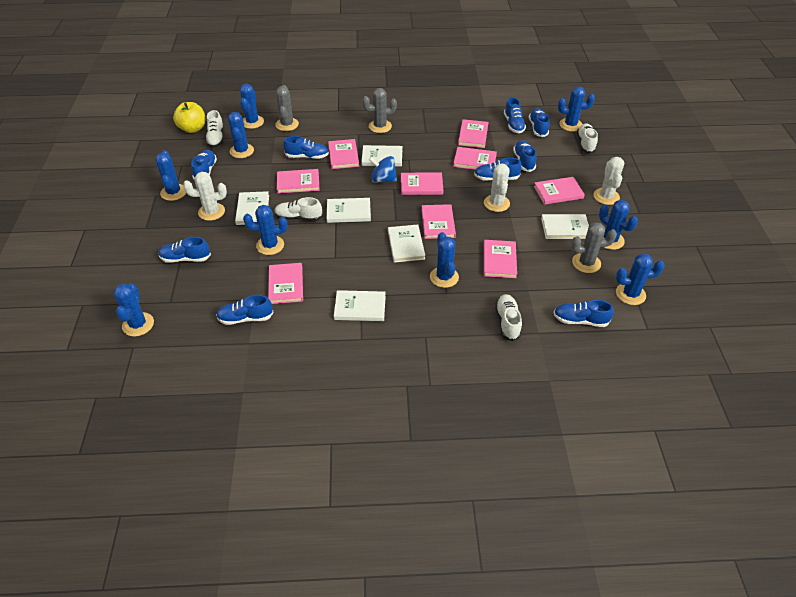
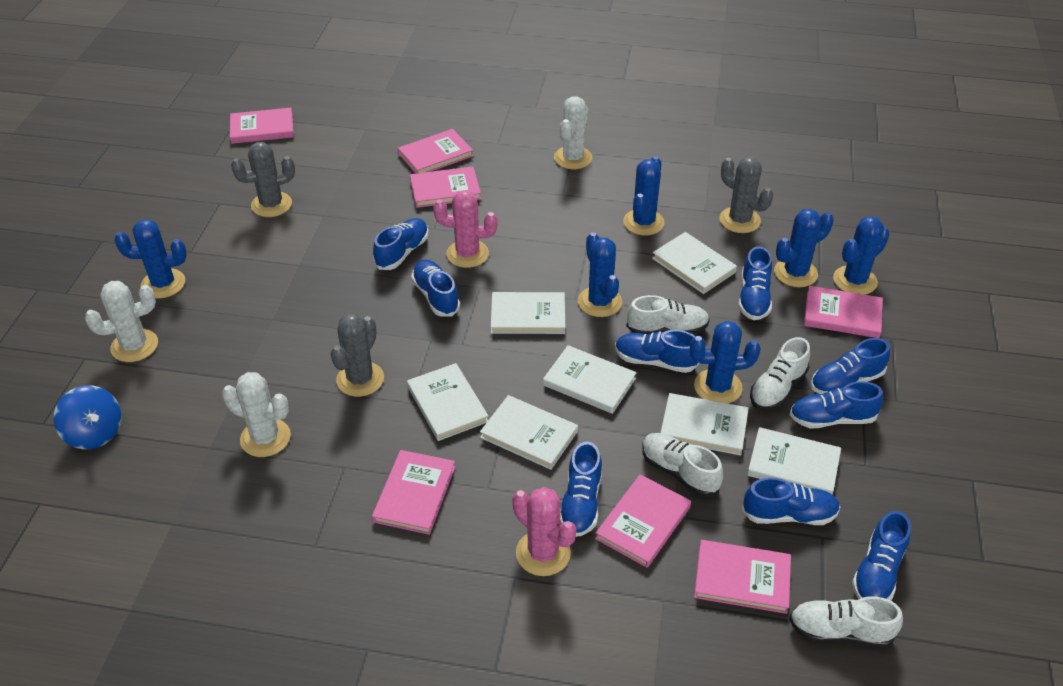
blue cactus: [114,283,154,337] [155,150,186,201] [228,112,254,158] [240,84,264,129] [243,205,287,255] [430,232,459,288] [558,87,595,132] [599,200,638,250] [616,253,665,305] = 9 -> [114,219,187,299] [578,232,622,317] [623,156,665,235] [690,321,761,404] [774,209,834,287] [833,216,890,295] = 6
pink book: [268,263,303,304] [277,169,320,193] [328,139,359,169] [401,173,443,195] [422,204,456,239] [453,147,497,170] [458,119,488,148] [484,240,517,278] [534,177,585,205] = 9 -> [230,108,294,144] [372,450,455,535] [398,129,473,174] [410,167,481,208] [595,474,691,568] [694,540,791,614] [804,286,883,338] = 7
pink cactus: none = 0 -> [433,190,498,268] [512,487,577,576] = 2
white book: [235,191,269,225] [327,198,371,223] [334,290,386,321] [361,145,402,167] [388,225,425,263] [541,214,589,239] = 6 -> [407,363,488,441] [480,395,578,470] [491,292,565,334] [543,345,637,414] [652,232,737,294] [661,393,749,456] [747,427,841,494] = 7
yellow apple: [173,102,205,133] = 1 -> none = 0

